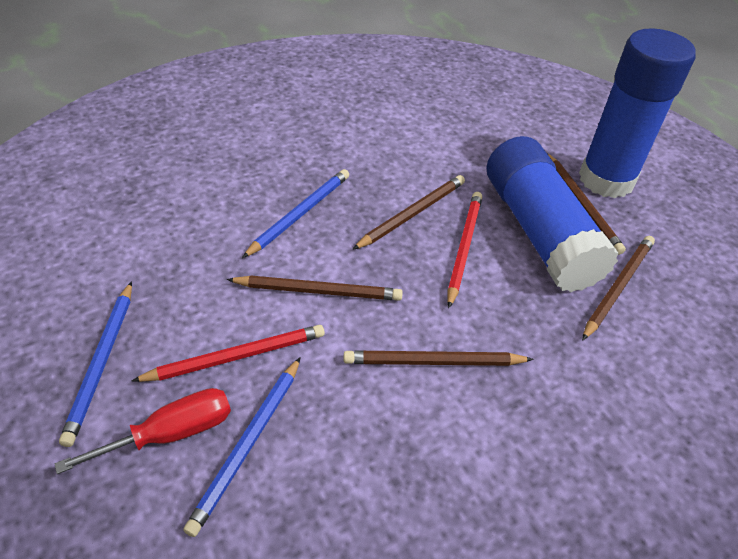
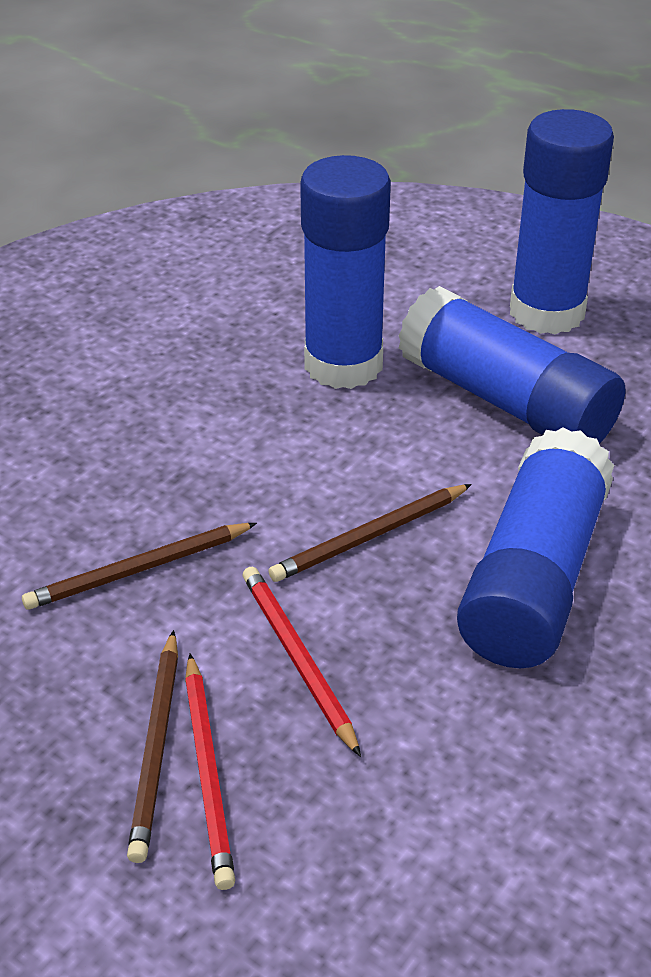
blue glue stick: [487,136,619,292] [579,28,696,198] = 2 -> [300,155,391,389] [398,286,625,444] [457,427,614,668] [510,109,614,334] = 4
blue pencil: [59,281,132,447] [183,357,301,537] [242,169,349,258] = 3 -> none = 0
brown pencil: [227,275,403,301] [344,350,534,366] [352,175,465,250] [547,153,626,255] [582,236,655,341] = 5 -> [22,523,257,610] [127,630,178,863] [268,484,472,582] = 3
red screwdriver: [55,388,231,474] = 1 -> none = 0

